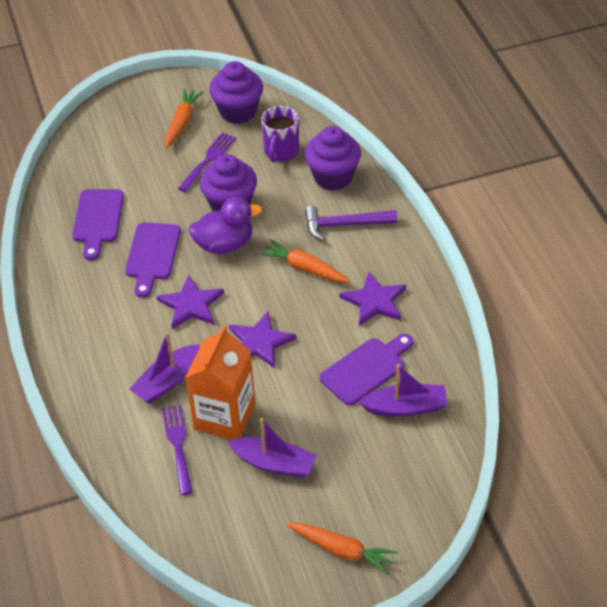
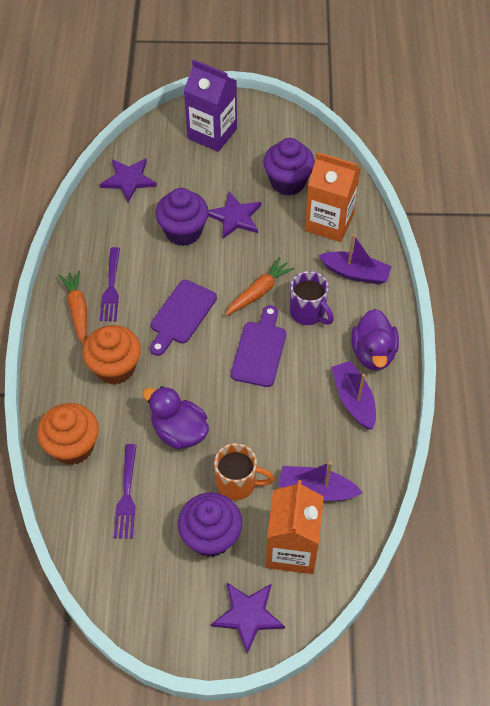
orange carrot: [165,88,203,148] [260,239,350,282] [287,523,398,575] = 3 -> [59,270,87,345] [225,257,295,316] = 2
orange carton: [185,325,256,440] = 1 -> [266,480,324,574] [305,152,361,242] = 2
orange cupcake: none = 0 -> [37,403,99,465] [83,325,141,385] = 2
orange mug: none = 0 -> [214,443,275,500] = 1
purple carton: none = 0 -> [184,59,237,152] = 1
purple cutting board: [72,189,124,260] [125,222,181,298] [320,334,413,405] = 3 -> [150,280,217,356] [231,305,286,387] = 2
purple duck: [188,197,262,254] = 1 -> [143,386,209,449] [351,309,399,371] = 2
purple hammer: [305,205,397,241] = 1 -> none = 0

